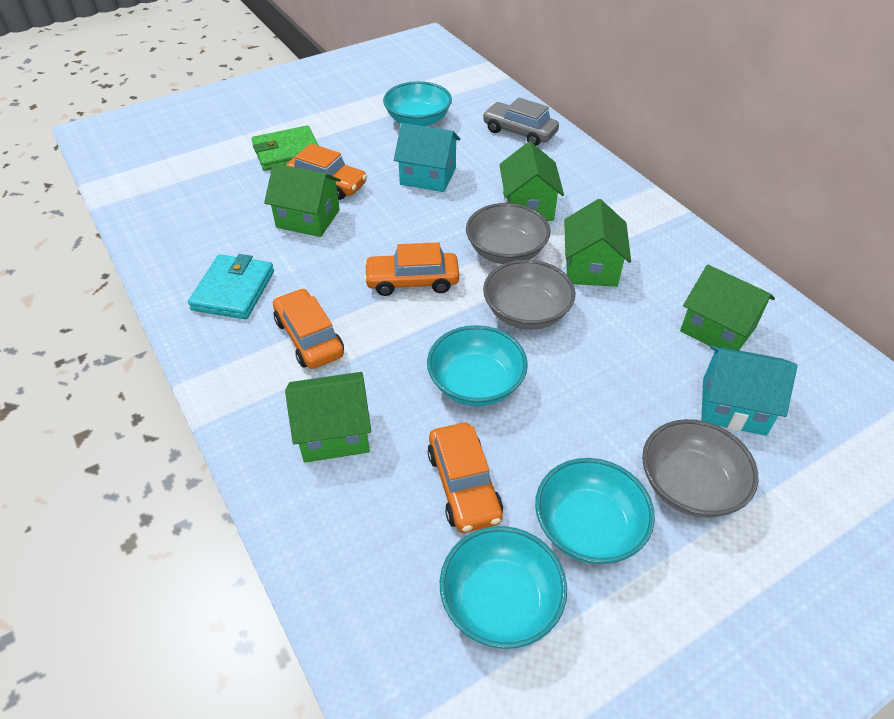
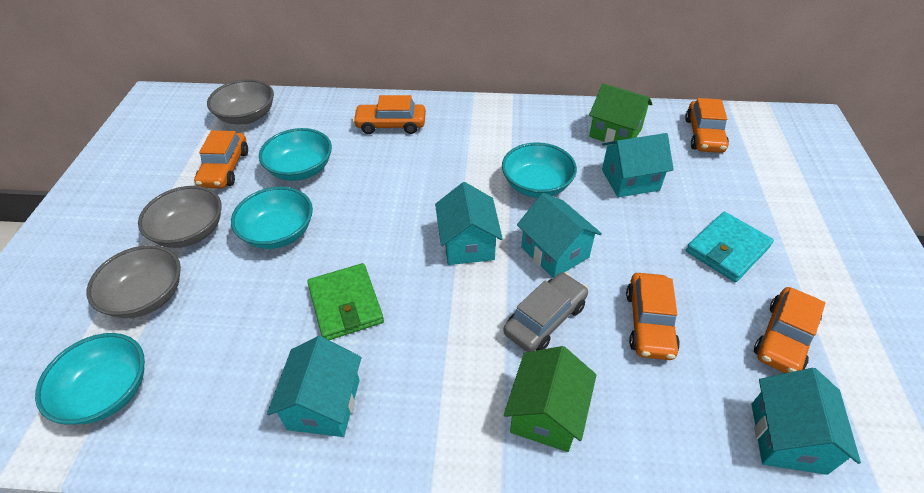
green house: [264,163,341,237] [285,372,371,463] [499,141,564,221] [564,199,631,287] [680,265,775,350] = 5 -> [504,346,596,452] [589,83,652,145] = 2
orange car: [273,288,344,369] [286,144,367,200] [364,242,459,296] [427,423,503,533] = 4 -> [194,131,248,188] [353,95,426,134] [626,273,680,360] [685,98,729,153] [754,287,825,373] = 5
turquoise house: [394,123,460,192] [701,346,797,436] = 2 -> [267,336,361,437] [435,182,503,265] [517,193,602,278] [602,133,674,198] [751,368,861,475] = 5

